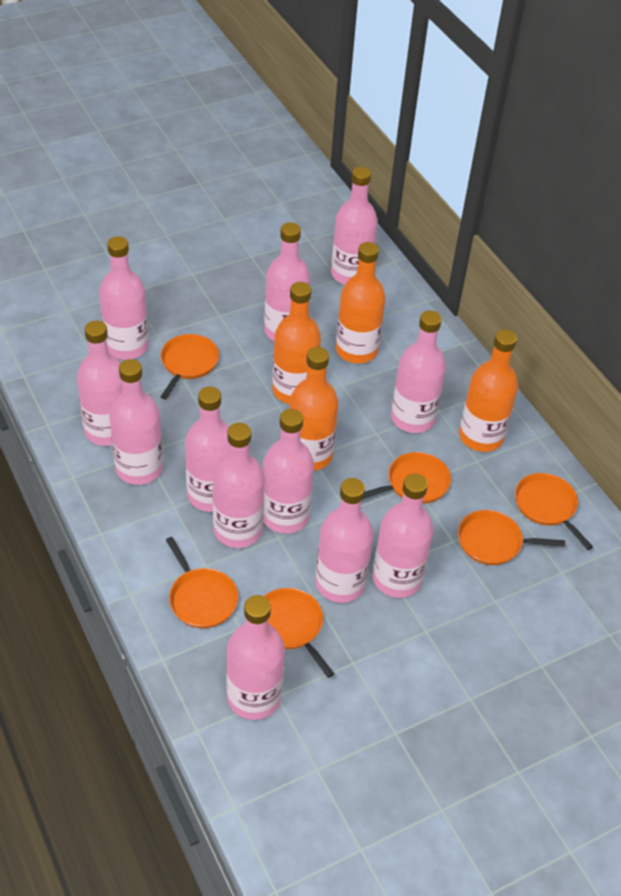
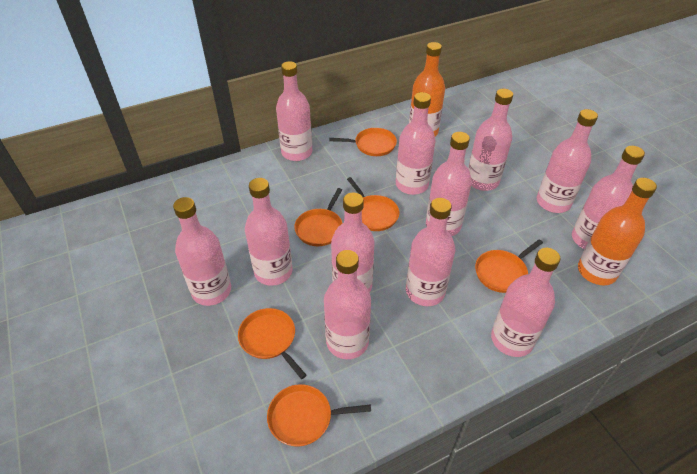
orange bottle: [272,282,321,404] [289,347,338,471] [336,242,385,364] [459,329,518,452] = 4 -> [409,42,445,136] [578,178,657,285] = 2

